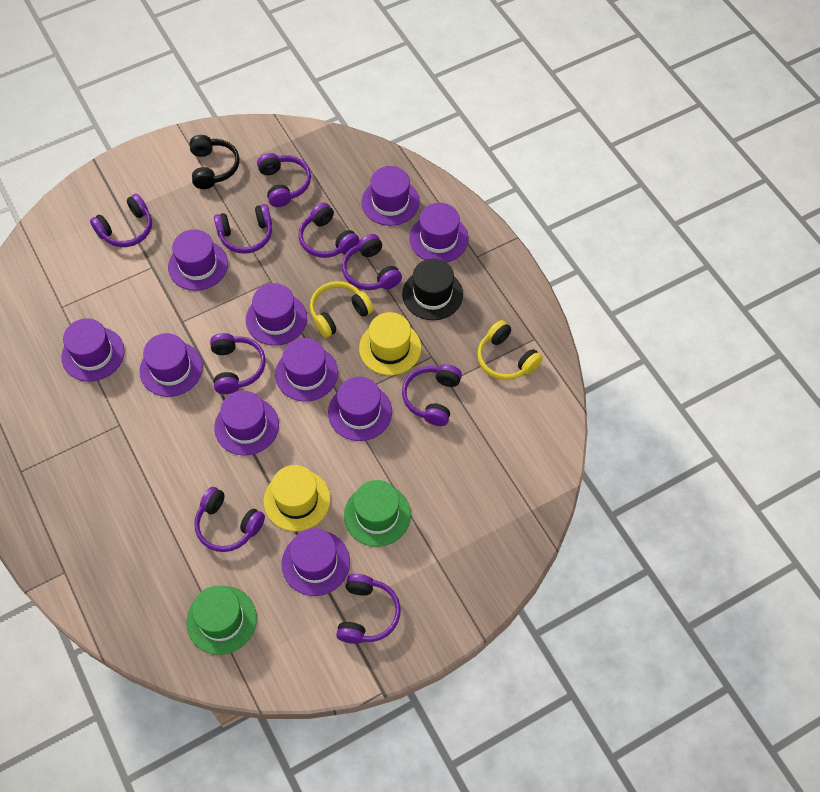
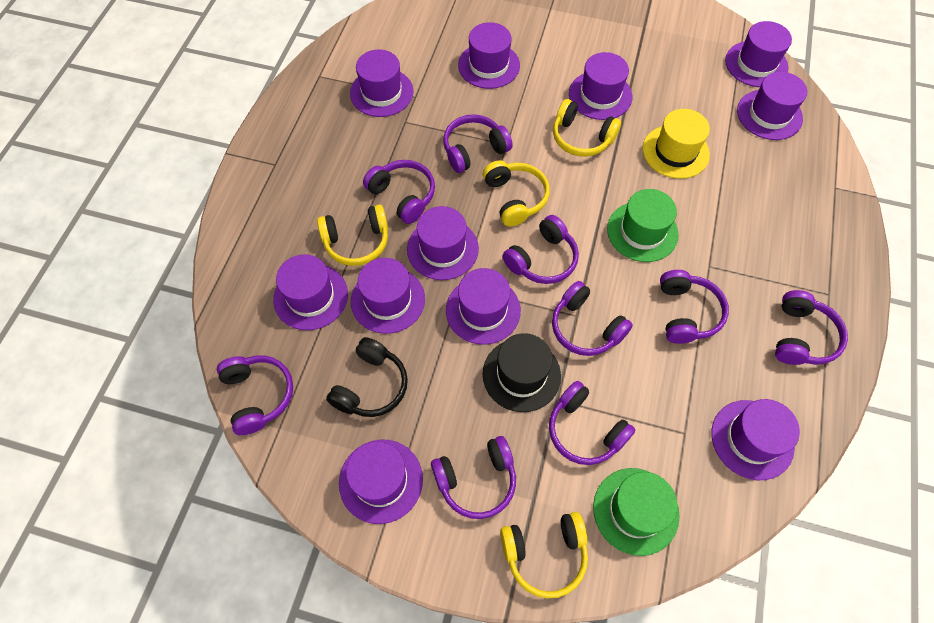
purple hat: [61,318,125,382] [139,333,203,397] [168,229,228,291] [214,391,279,456] [246,283,307,346] [275,338,338,401] [281,528,350,596] [328,377,392,441] [362,166,420,226] [409,203,468,263] = 10 -> [273,254,348,330] [339,440,423,524] [350,50,414,117] [351,258,425,334] [407,206,479,280] [446,268,521,345] [458,22,520,89] [569,52,632,120] [711,399,800,480] [725,21,792,87] [737,72,807,140] = 11
yellow hat: [264,465,330,531] [359,312,421,375] = 2 -> [643,109,710,179] = 1
yellow headphones: [310,281,374,338] [477,320,543,380] = 2 -> [317,205,388,266] [483,160,550,227] [500,512,588,599] [553,99,621,157] = 4

